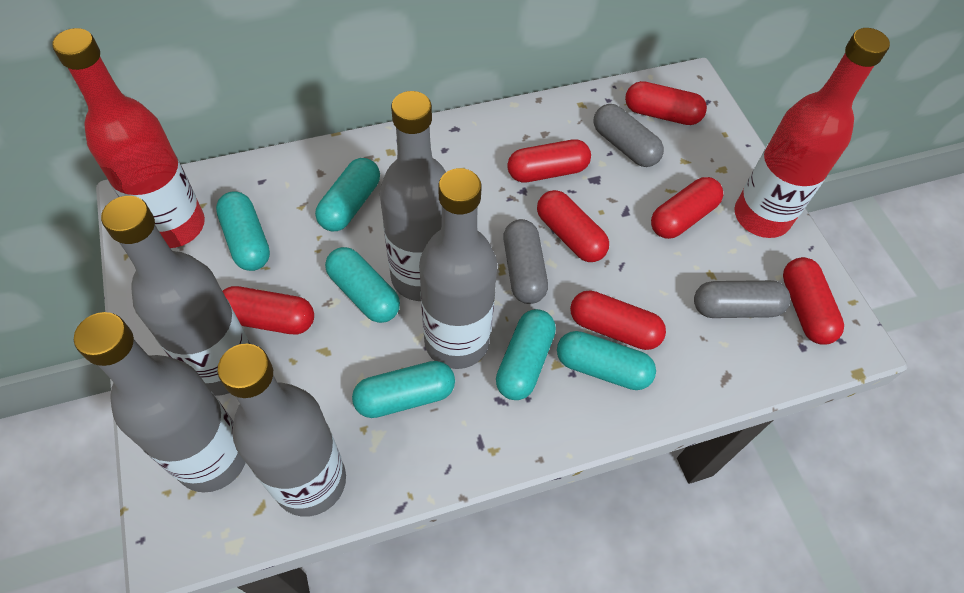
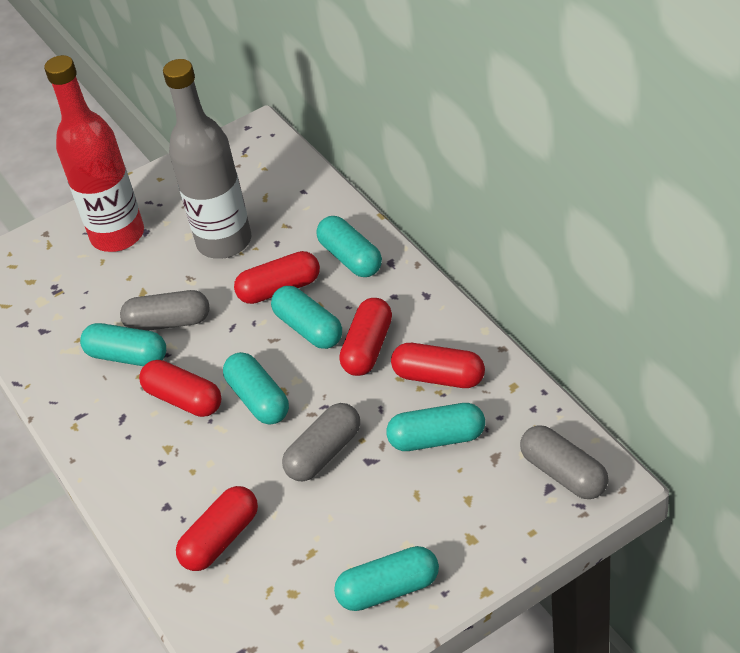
grey bottle: [74,312,246,493] [101,196,250,396] [217,344,346,517] [380,91,446,301] [419,168,497,369] = 5 -> [163,59,251,259] = 1
red bottle: [52,28,205,248] [734,28,890,238] = 2 -> [44,55,144,252] = 1
red capsule: [223,286,314,334] [507,139,591,183] [537,190,609,262] [570,290,666,350] [625,81,707,125] [651,177,723,239] [783,257,844,345] = 7 -> [139,360,221,417] [176,486,258,571] [234,251,320,304] [339,298,392,376] [391,343,485,388] = 5

